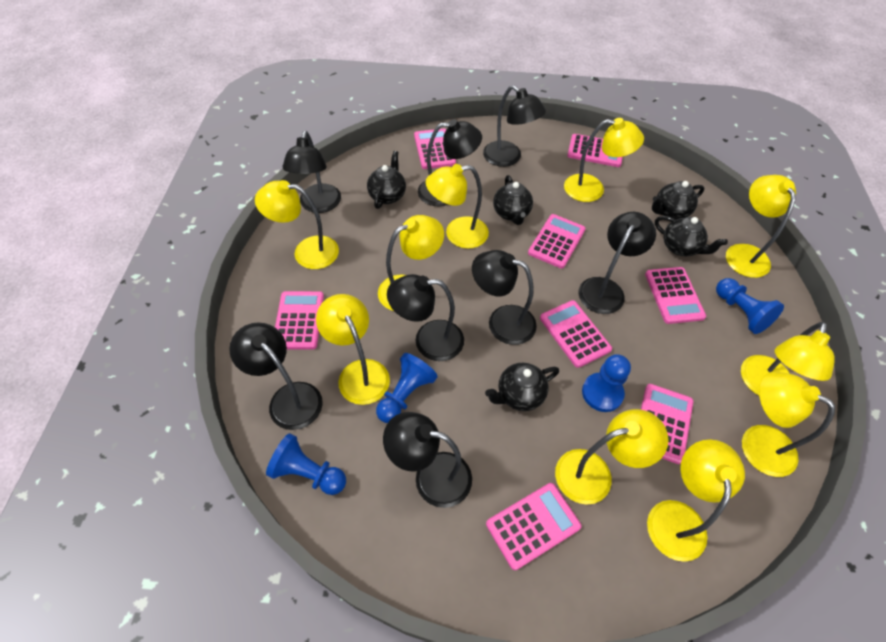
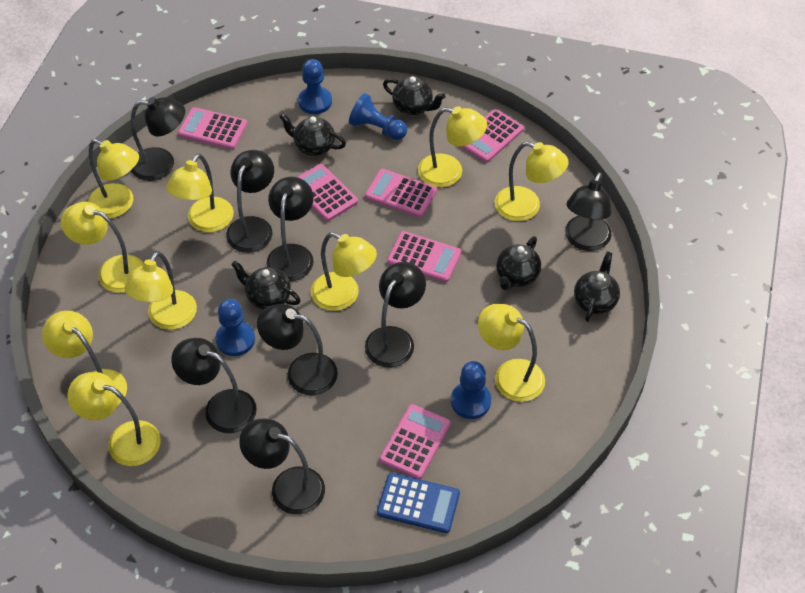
blue calculator: none = 0 -> [377,473,460,533] = 1
pink calculator: [275,291,324,350] [414,128,456,169] [486,483,581,570] [528,214,586,268] [540,300,612,368] [567,134,623,167] [641,384,694,464] [645,267,706,324] = 8 -> [178,107,247,149] [298,164,358,221] [365,169,437,218] [379,404,451,479] [387,231,461,282] [460,109,524,163] = 6

